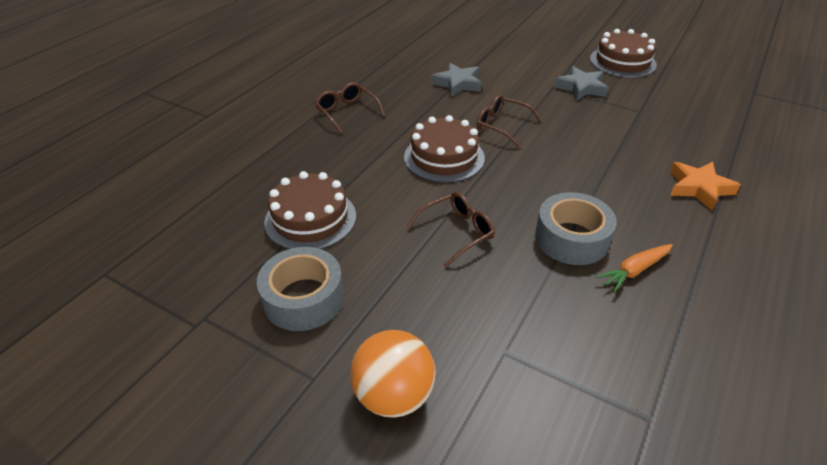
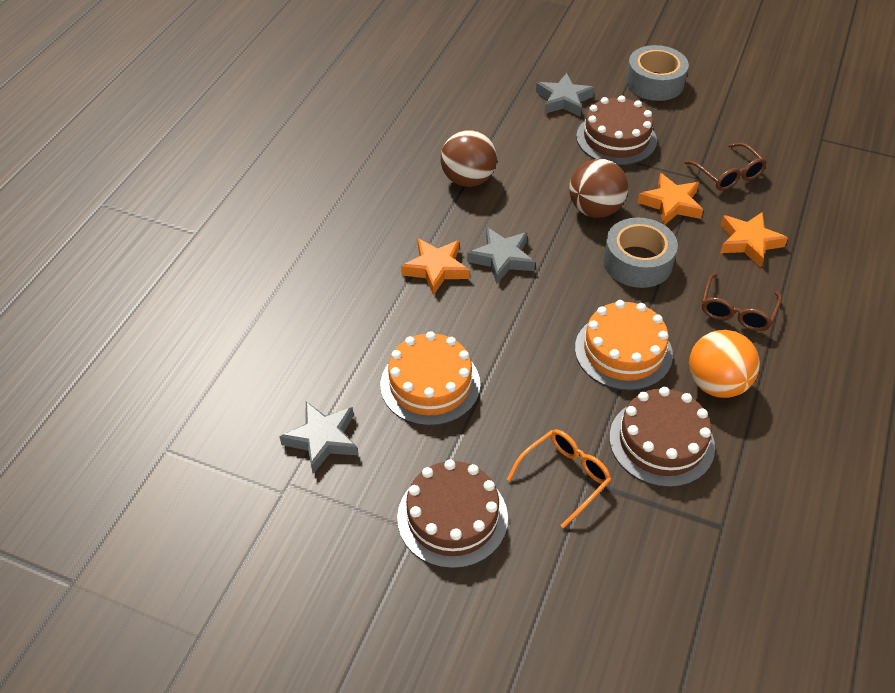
brown ball: none = 0 -> [440,129,497,187] [569,159,628,218] = 2
brown glasses: [315,82,385,134] [406,192,495,267] [477,94,542,147] = 3 -> [684,143,767,191] [702,273,782,331] = 2
grey star: [431,63,482,97] [554,66,609,101] = 2 -> [279,401,358,474] [467,227,535,284] [536,73,595,117] = 3
orange cake: none = 0 -> [381,331,480,426] [575,300,673,391] = 2
orange carrot: [596,244,673,292] = 1 -> none = 0
orange glasses: none = 0 -> [507,429,611,528] = 1
orange star: [670,161,741,211] = 1 -> [401,238,470,296] [638,173,703,225] [720,212,788,268] = 3

